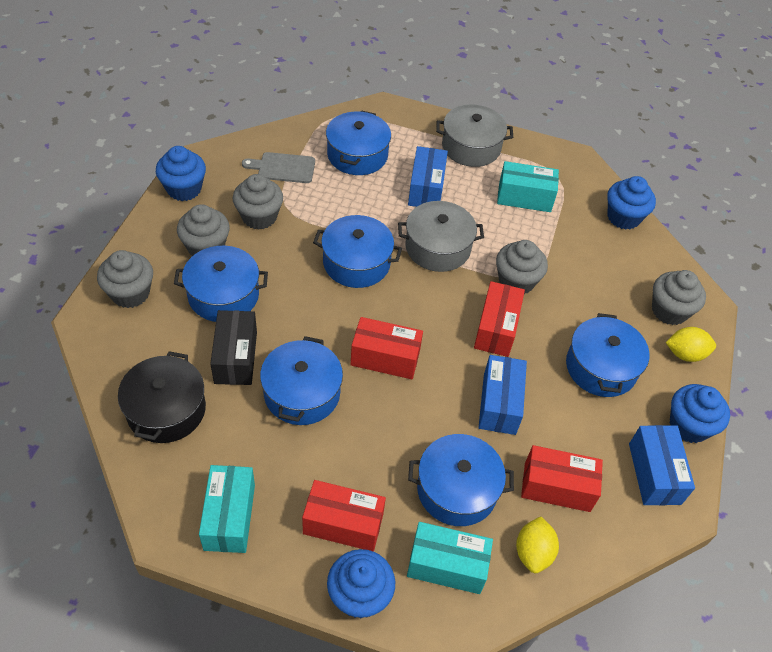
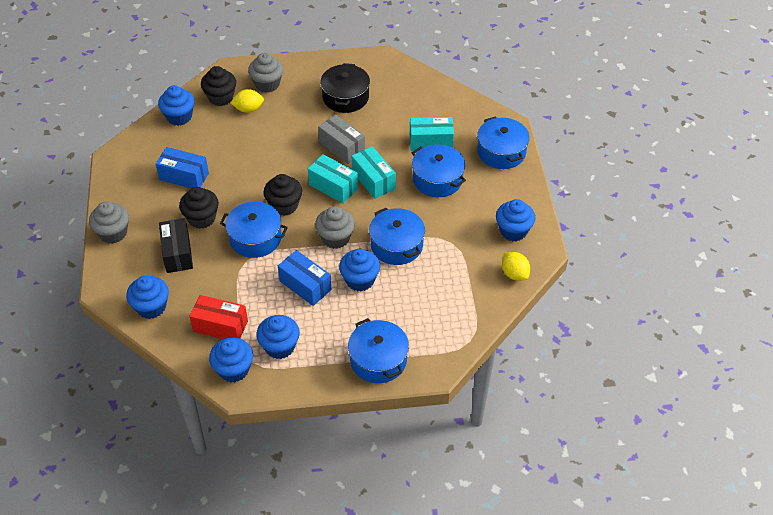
black cupcake: none = 0 -> [179,187,219,229] [201,66,236,106] [263,174,302,216] = 3
blue box: [408,146,448,207] [479,355,527,435] [629,425,695,505] = 3 -> [156,147,209,188] [278,250,331,306] = 2
blue cupcake: [156,146,206,201] [327,549,395,618] [608,176,656,230] [670,384,730,443] = 4 -> [126,276,169,319] [158,85,194,126] [209,338,253,382] [256,315,300,359] [339,249,380,291] [496,199,535,241] = 6
blue pot: [174,246,268,322] [260,336,343,425] [313,215,402,288] [326,110,391,175] [408,434,514,526] [566,313,650,397] = 6 -> [220,202,288,258] [348,318,409,383] [369,208,425,265] [412,144,466,197] [477,117,530,169] = 5
grey box: none = 0 -> [318,115,365,164] = 1
grey cupcake: [97,250,153,308] [177,204,230,256] [233,174,283,230] [496,240,548,294] [652,270,706,325] = 5 -> [89,201,129,244] [248,53,283,93] [315,206,355,249] = 3
grey cutting board: [242,152,315,183] = 1 -> none = 0
grey pot: [398,201,484,272] [436,104,513,167] = 2 -> none = 0
red box: [302,480,386,552] [350,317,423,379] [474,281,525,357] [521,445,603,512] = 4 -> [189,295,248,339] = 1

